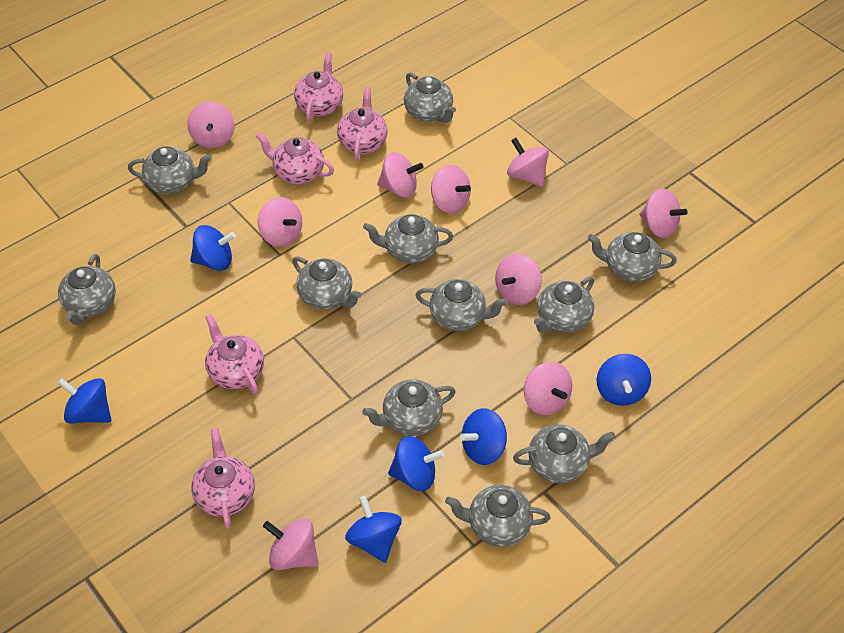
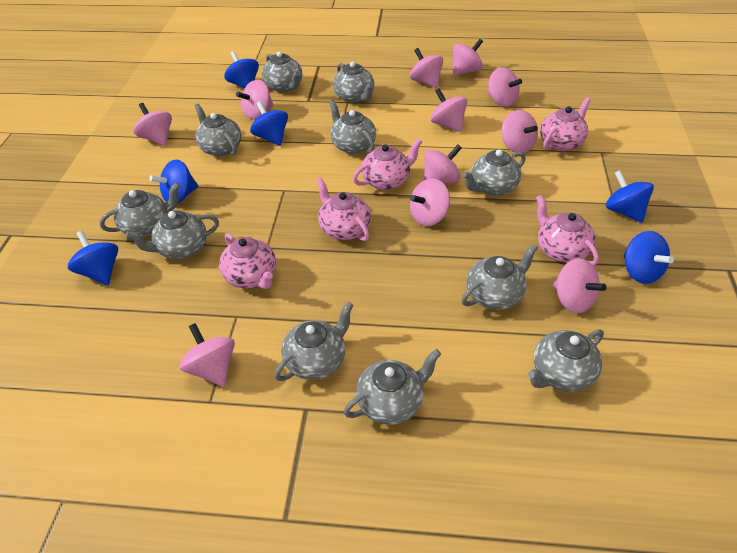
pink spinning top: [187,102,234,148] [258,197,302,247] [263,519,319,570] [377,152,424,198] [431,165,471,214] [495,254,542,305] [507,138,549,187] [524,362,572,415] [639,188,688,238] = 9 -> [133,103,172,146] [180,323,235,387] [236,80,273,119] [410,48,443,88] [410,178,450,226] [424,145,462,184] [431,88,467,132] [453,39,483,76] [487,67,522,107] [501,110,538,153] [553,258,607,313] = 11

